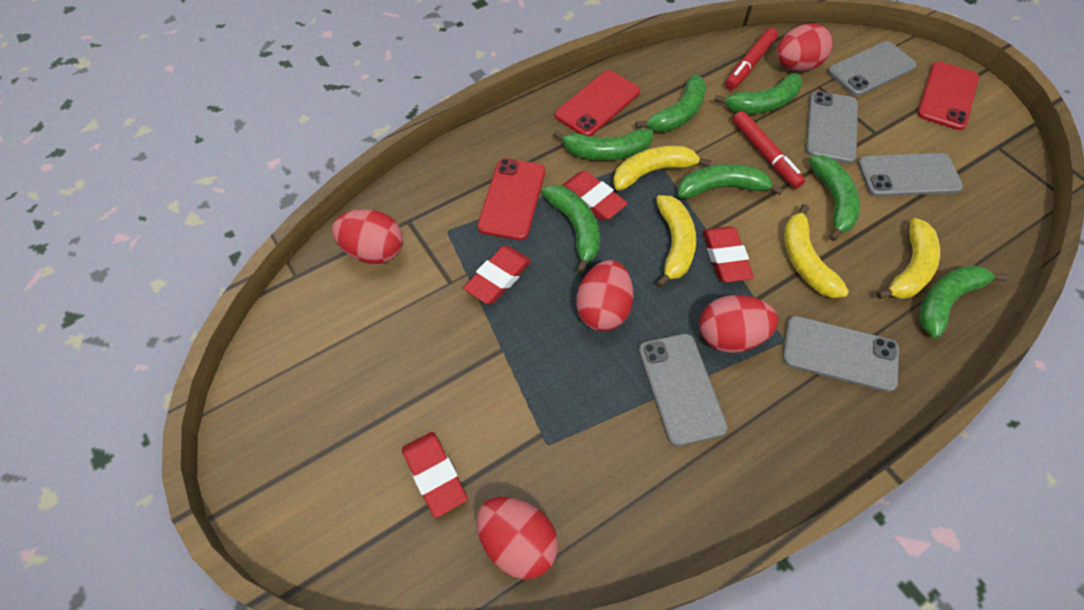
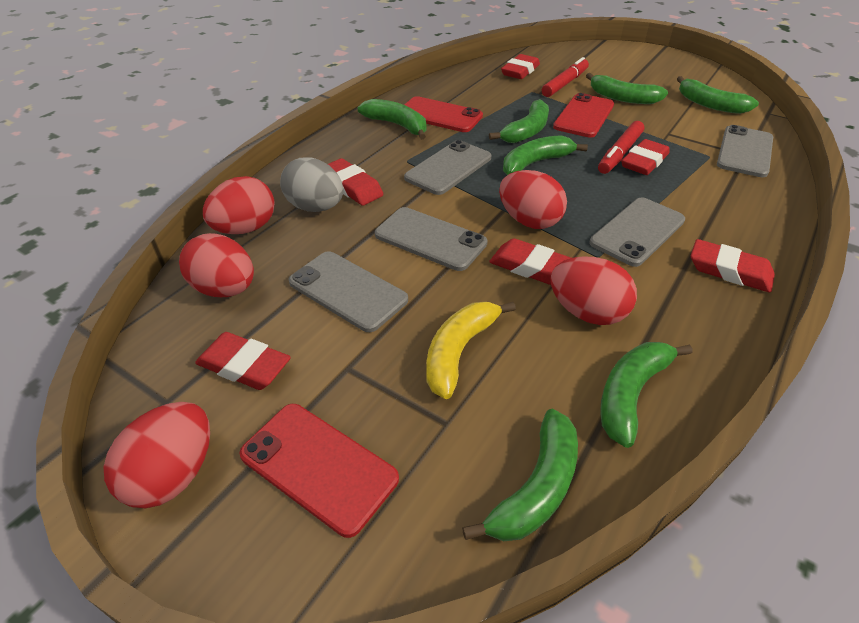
grey egg: none = 0 -> [280,158,343,212] = 1
red eraser: [402,432,467,518] [464,246,532,304] [561,171,628,220] [703,226,754,282] = 4 -> [195,332,291,390] [328,158,384,206] [489,238,571,285] [501,54,540,79] [621,139,670,175] [691,239,775,293] = 6
yellow banana: [613,146,711,191] [656,195,696,288] [784,204,849,298] [876,218,940,299] = 4 -> [426,302,516,399] = 1

